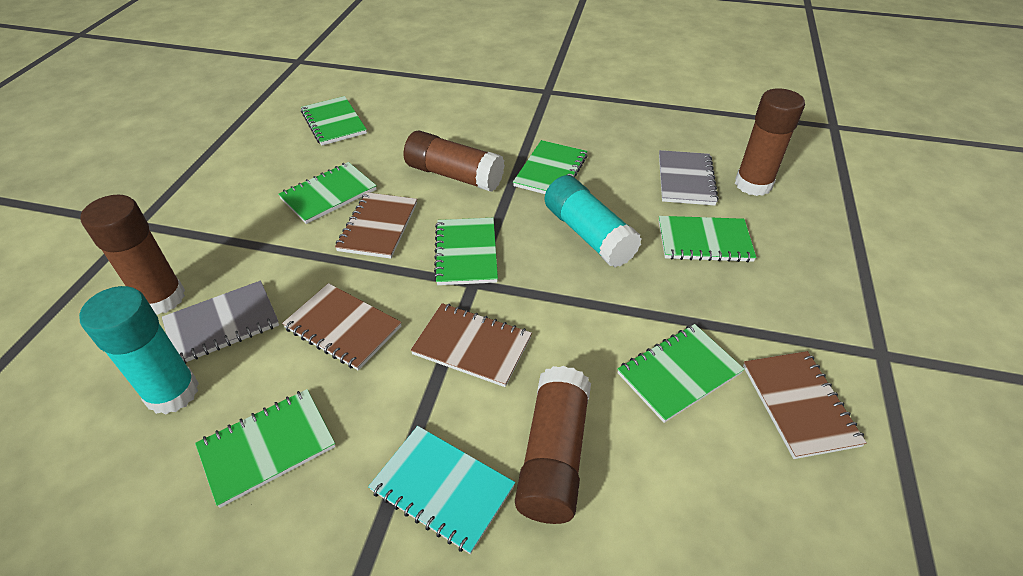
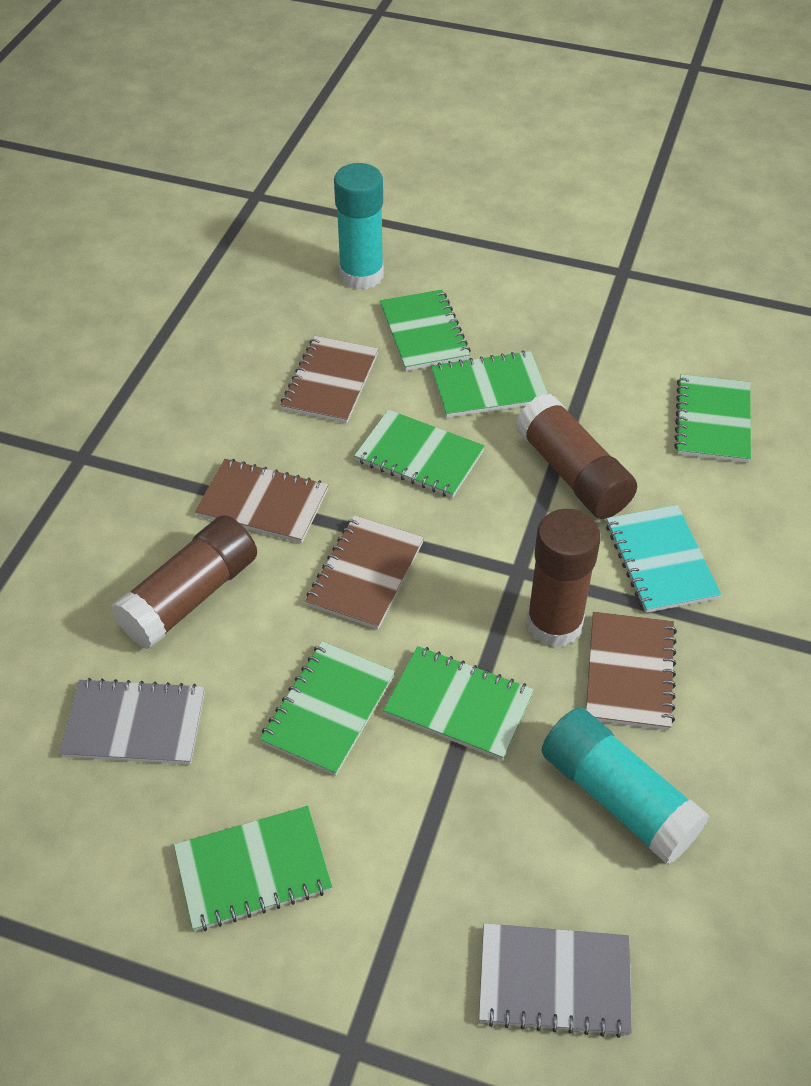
brown glue stick: [81,195,185,315] [404,131,505,192] [515,366,591,524] [735,88,805,196] = 4 -> [111,515,257,649] [515,394,637,519] [526,509,601,647] = 3

